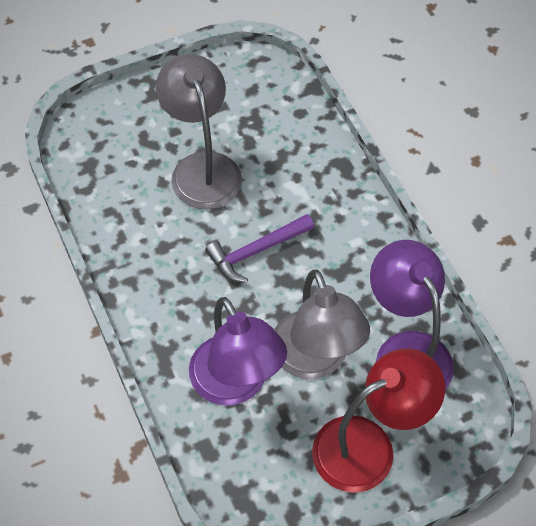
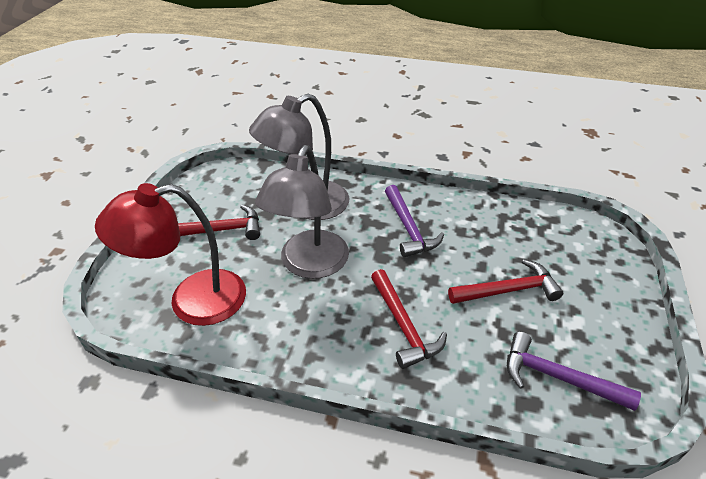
purple hammer: [205,214,314,283] = 1 -> [385,185,444,258] [507,332,641,411] = 2
purple lamp: [189,297,287,406] [370,240,454,389] = 2 -> none = 0
red hammer: none = 0 -> [178,205,260,240] [371,269,447,369] [448,259,563,304] = 3

